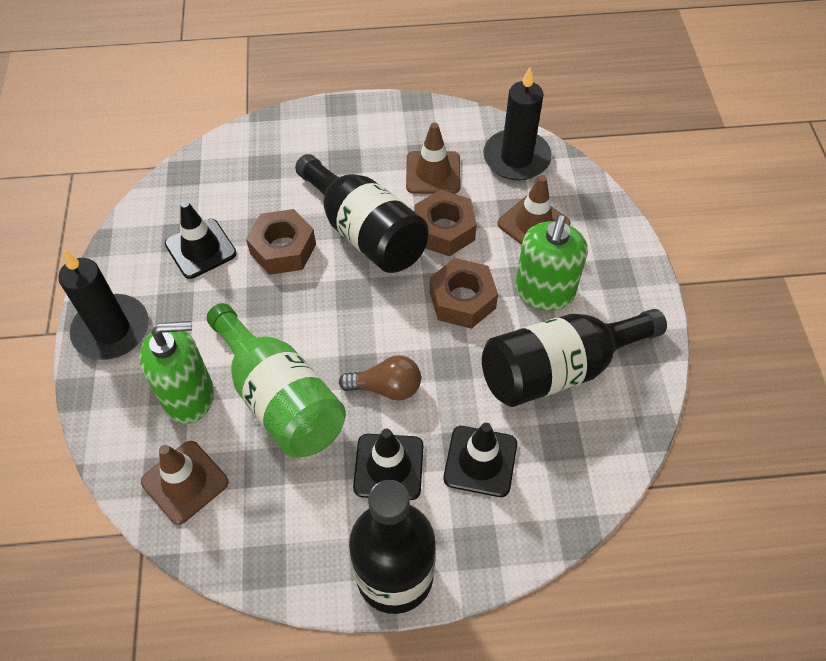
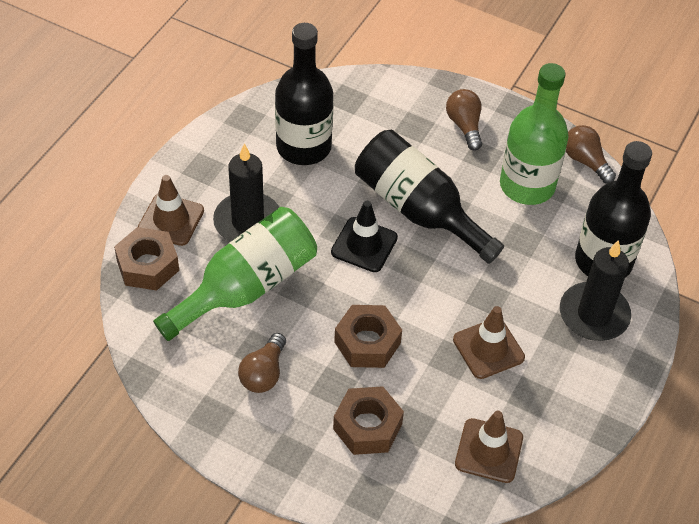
black traffic cone: [165,201,237,279] [353,428,424,500] [444,423,517,497] = 3 -> [331,201,398,272] = 1
brown light bulb: [339,355,421,401] = 1 -> [238,333,286,393] [446,89,482,151] [566,125,616,183] = 3
green bottle: [207,303,346,458] = 1 -> [153,207,317,341] [500,63,569,205] = 2
green soap dispenser: [139,321,214,424] [515,215,588,311] = 2 -> none = 0

